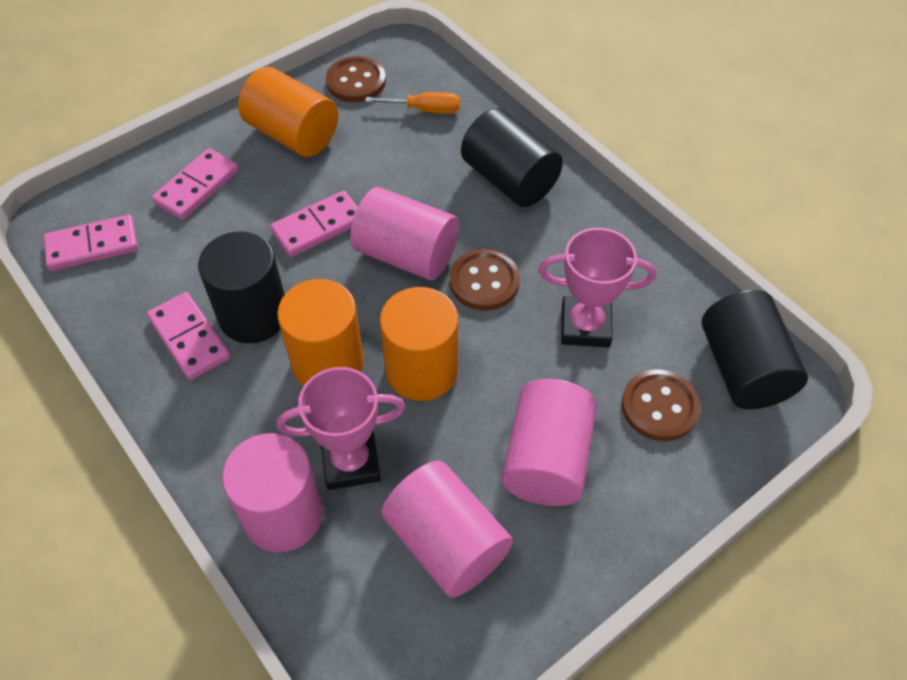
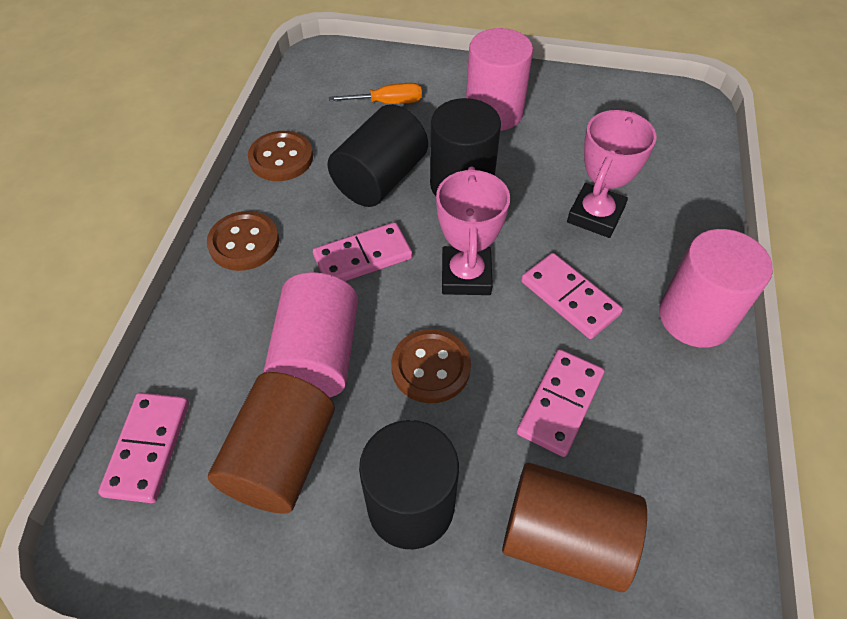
brown cylinder: none = 0 -> [208,372,335,514] [502,462,647,592] = 2
orange cylinder: [238,67,338,157] [277,279,364,386] [380,287,458,401] = 3 -> none = 0
pink cylinder: [222,433,323,552] [350,187,459,280] [381,461,513,598] [502,379,597,506] = 4 -> [264,272,358,397] [466,28,533,131] [659,229,773,348] = 3

